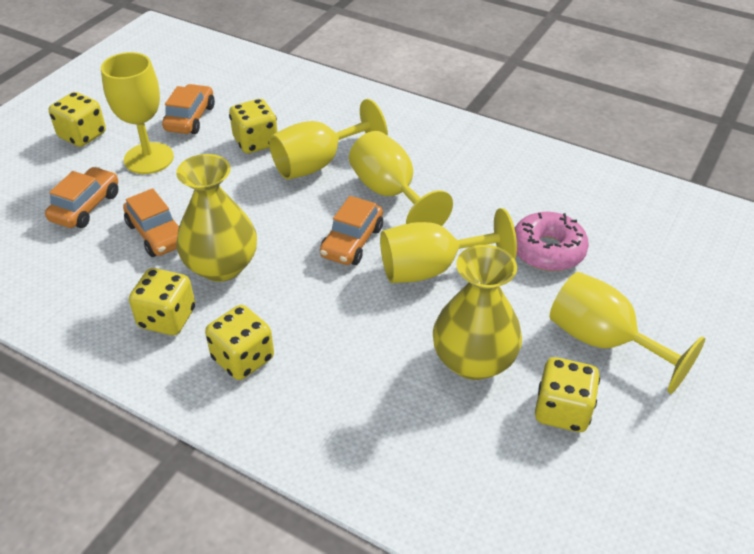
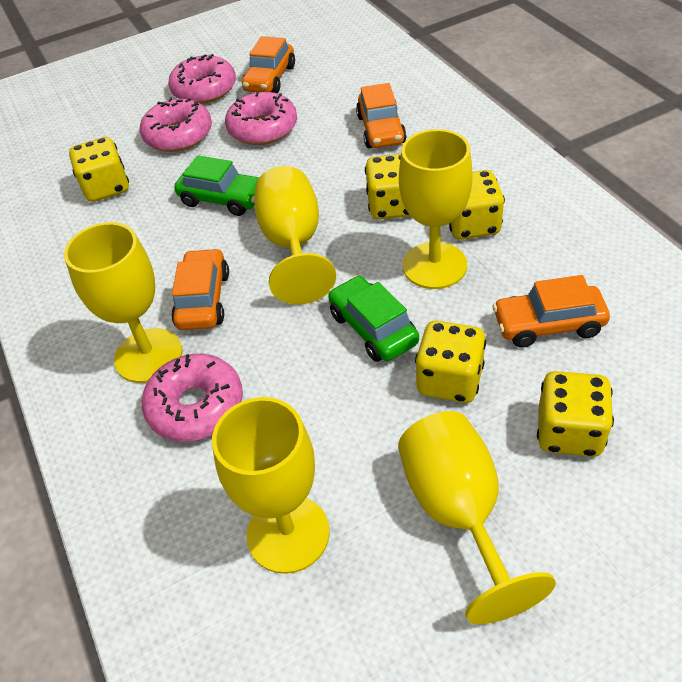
green car: none = 0 -> [174,155,259,216] [328,276,419,362] = 2
pink donut: [515,212,589,271] = 1 -> [140,98,212,152] [142,354,243,441] [168,54,236,104] [225,92,297,145] = 4
yellow vase: [176,154,257,282] [433,245,522,380] = 2 -> none = 0

